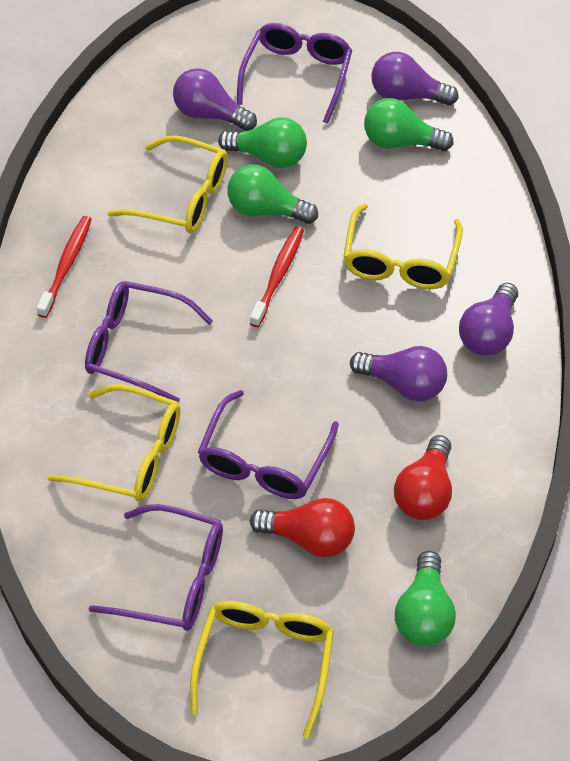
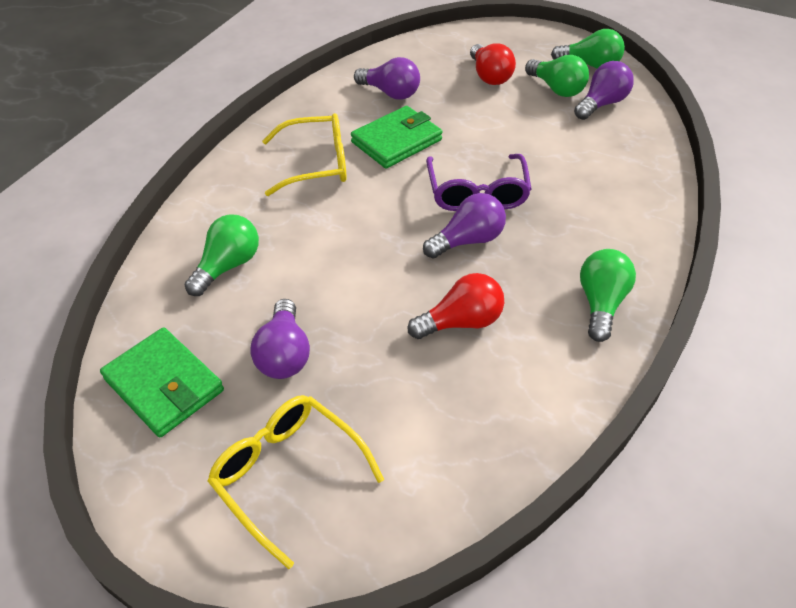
green wallet: none = 0 -> [100,327,224,437] [351,106,443,168] = 2
purple glasses: [85,281,213,403] [88,504,223,631] [198,390,339,499] [237,23,352,124] = 4 -> [426,154,532,211] = 1
red toothbrush: [37,216,92,318] [250,227,304,327] = 2 -> none = 0
yellow glasses: [48,384,180,502] [108,135,228,233] [190,601,334,738] [343,204,463,289] = 4 -> [208,395,384,569] [262,113,347,196] = 2

